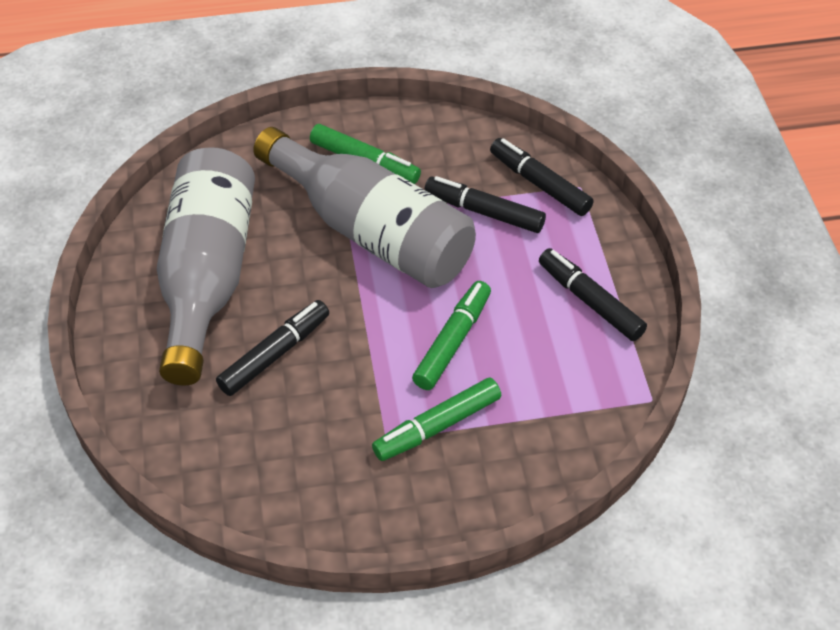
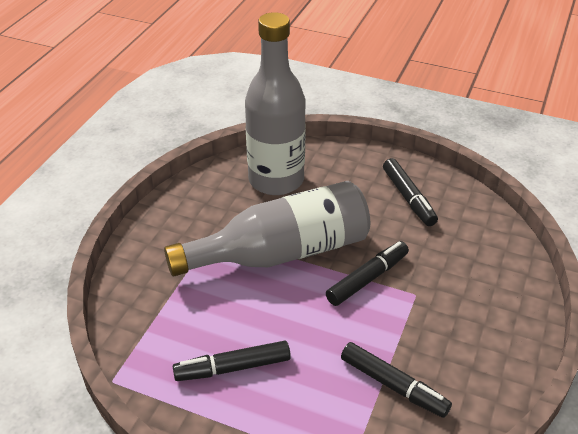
green marker: [310,124,421,184] [372,377,501,461] [412,281,491,390] = 3 -> none = 0

